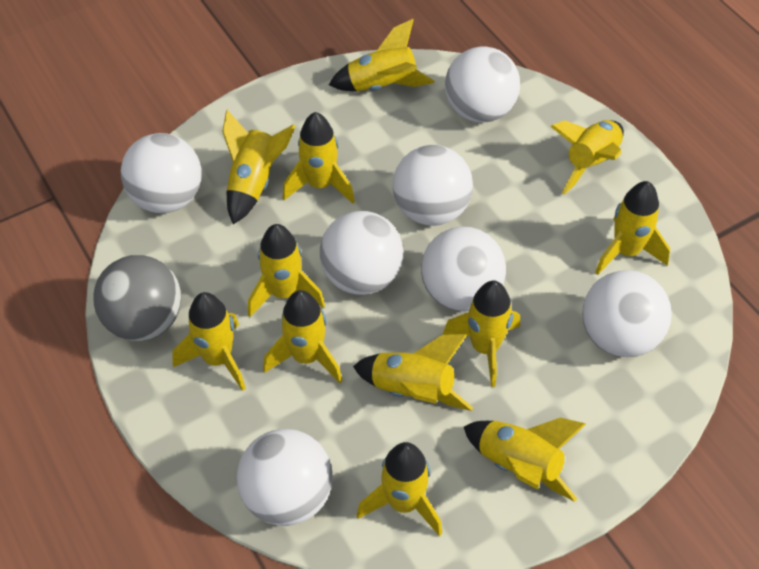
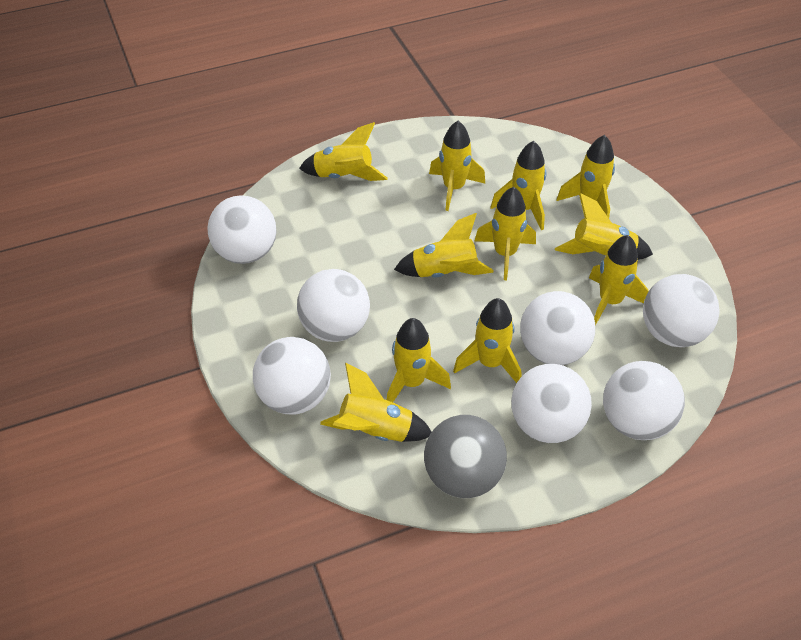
yellow rocket: [172,292,246,391] [222,110,295,224] [248,224,325,317] [263,290,342,383] [283,112,355,204] [329,19,435,92] [353,334,473,411] [357,442,442,536] [443,280,520,387] [464,418,586,502] [550,120,624,195] [595,181,670,275] = 12 -> [299,122,388,181] [320,363,431,442] [387,318,451,402] [394,213,494,278] [429,121,485,211] [453,298,521,383] [475,187,536,280] [491,141,546,230] [555,193,653,260] [556,135,615,218] [589,235,649,326] = 11

